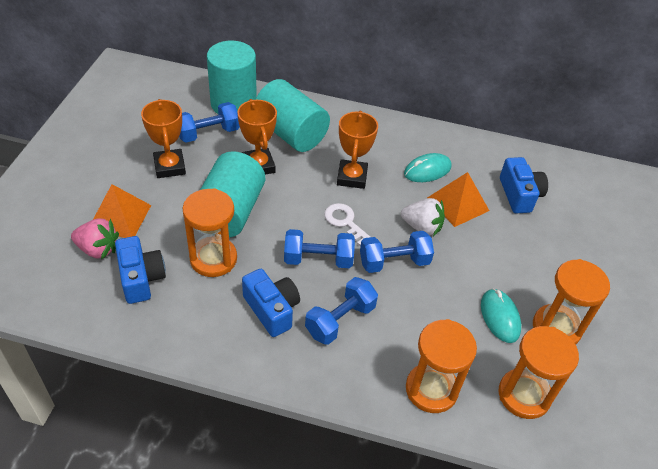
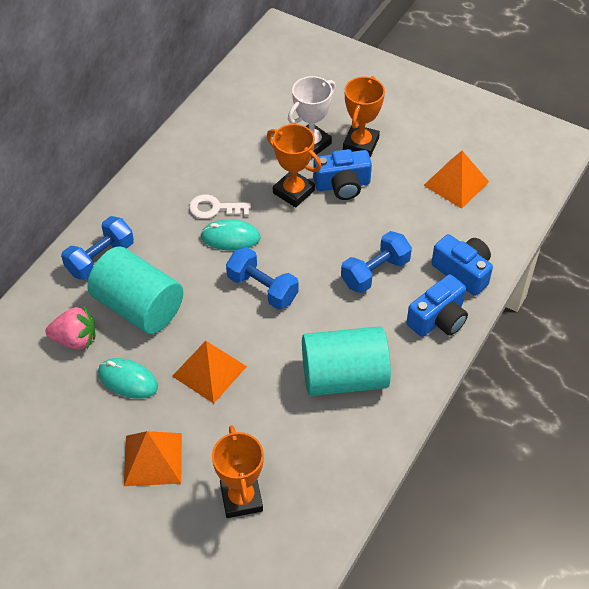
blue dumbbell: [179,102,240,143] [284,229,355,268] [305,277,378,345] [360,231,434,273] = 4 -> [61,216,134,280] [226,247,299,309] [341,231,412,293] = 3
orange hourglass: [182,188,237,277] [406,319,477,413] [499,326,579,419] [533,259,610,345] = 4 -> none = 0
orange pyramid: [93,184,151,238] [427,172,489,227] = 2 -> [124,431,182,486] [172,341,247,403] [424,151,489,209] = 3
turquoise cylinder: [200,151,265,237] [207,41,257,114] [255,79,330,152] = 3 -> [87,246,183,334] [302,326,391,396] = 2
white strawberry: [401,198,445,236] = 1 -> none = 0
white trophy: none = 0 -> [288,76,336,158] = 1

